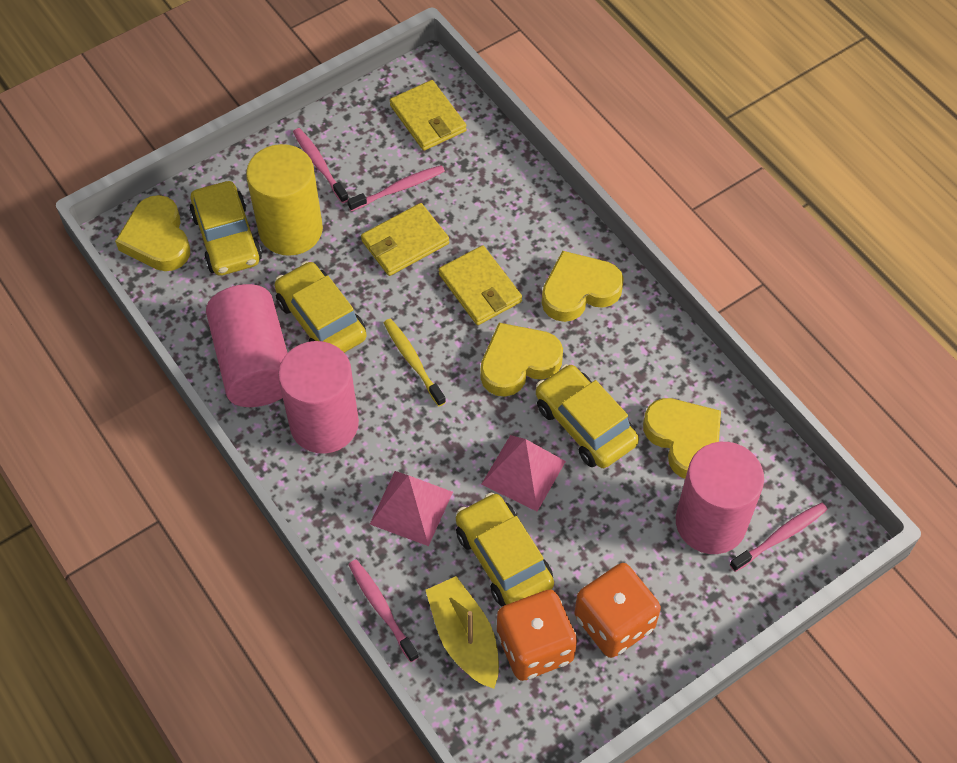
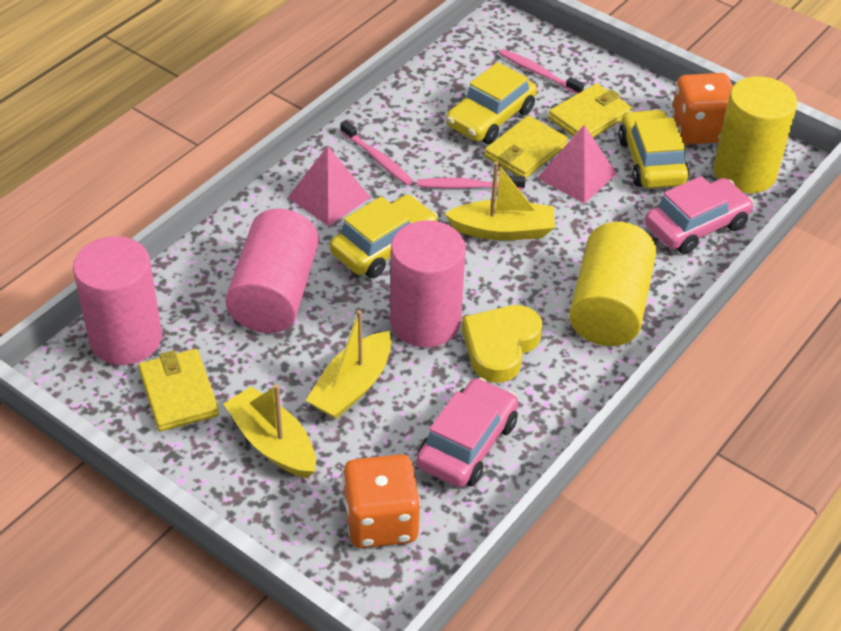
pink car: none = 0 -> [416,377,518,487] [645,176,754,254] = 2
pink toothbrush: [293,128,349,203] [347,165,445,211] [348,560,419,662] [730,503,827,572] = 4 -> [340,120,413,186] [417,176,525,190] [499,49,584,94] = 3
yellow boat: [426,576,499,689] = 1 -> [224,384,316,478] [306,310,392,419] [445,161,555,240] = 3
yellow car: [190,181,262,276] [274,261,367,353] [456,492,554,606] [536,364,639,468] = 4 -> [330,195,438,278] [446,62,537,144] [618,109,689,188] = 3
yellow cylinder: [246,144,323,256] = 1 -> [569,222,657,346] [713,76,797,193] = 2
yellow heart: [115,195,190,271] [480,323,563,397] [542,251,624,322] [643,398,721,479] = 4 -> [462,305,543,383] = 1
yellow toothbrush: [384,319,446,406] = 1 -> none = 0

